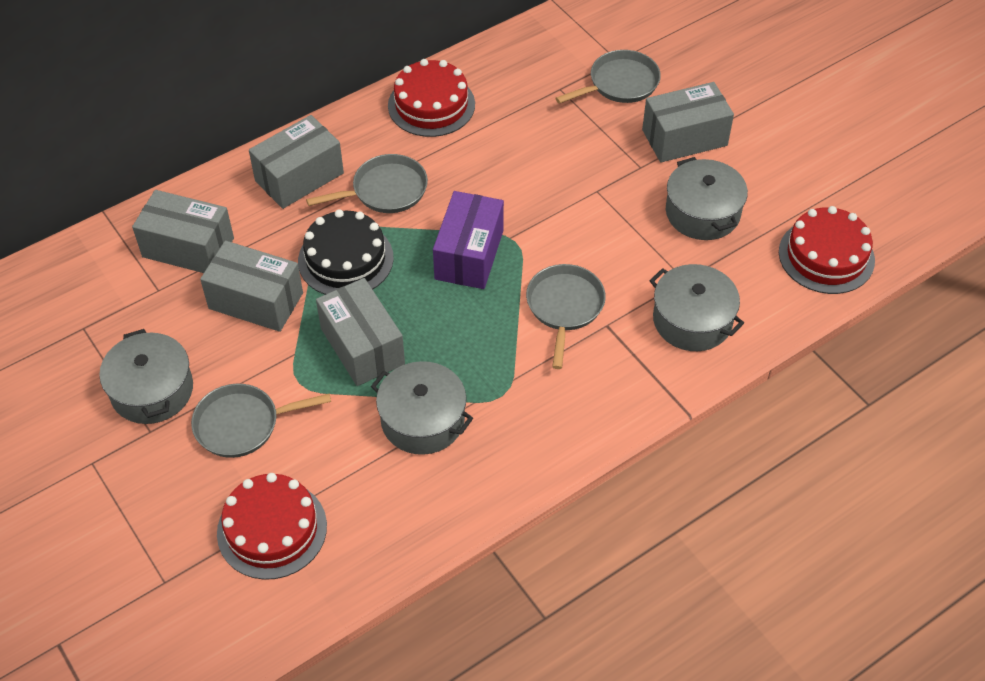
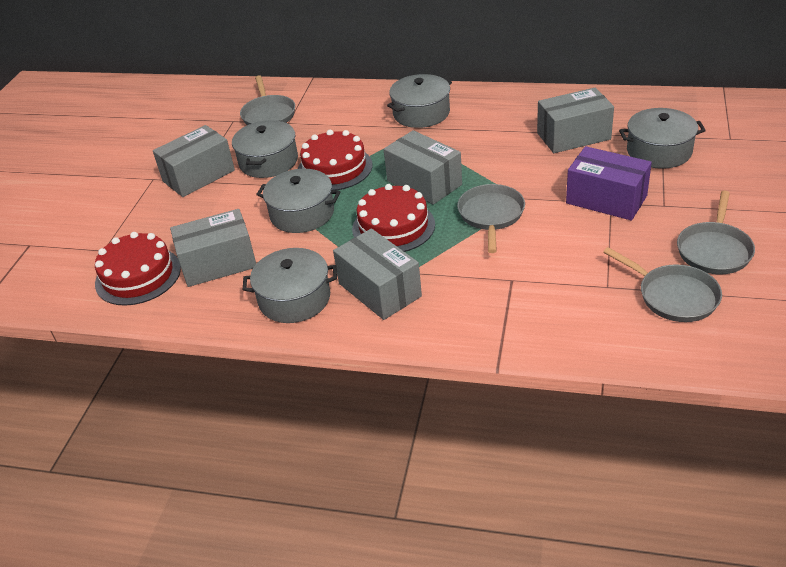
black cake: [298,209,394,295] = 1 -> none = 0
grey pot: [99,329,193,424] [371,361,473,455] [649,264,744,351] [666,157,748,240] = 4 -> [232,120,298,178] [243,248,337,323] [256,169,340,233] [387,74,452,128] [619,108,706,169] = 5

